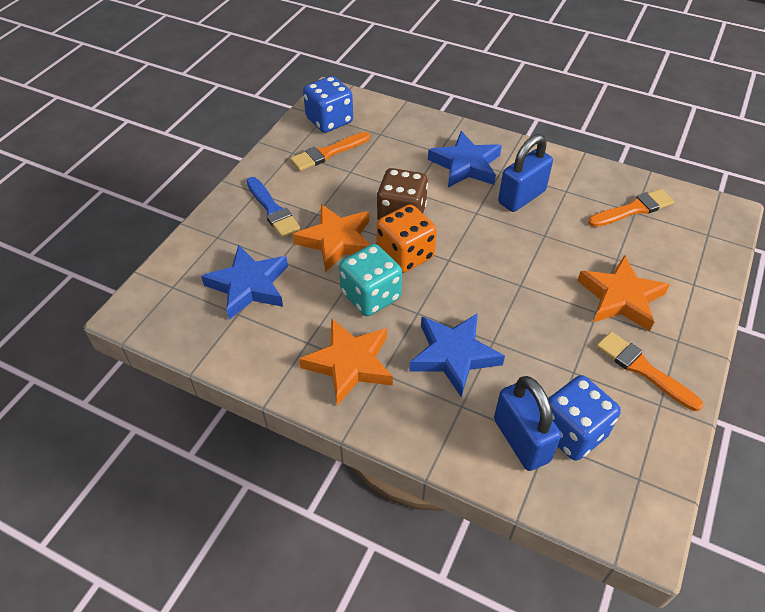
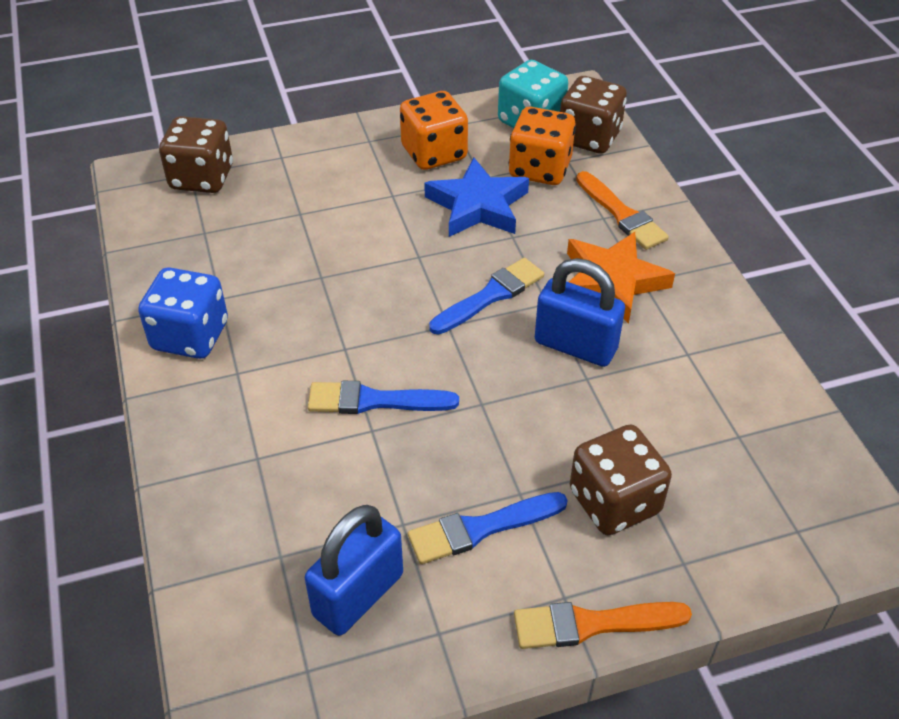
blue brush: [246,177,301,238] = 1 -> [308,381,459,414] [408,492,568,564] [429,258,544,335] = 3
blue dice: [303,76,353,133] [548,375,621,461] = 2 -> [138,267,228,359] = 1
blue star: [201,245,288,320] [409,313,505,397] [428,131,502,188] = 3 -> [424,157,529,237] = 1
brown dice: [377,168,428,220] = 1 -> [159,116,233,193] [560,76,627,154] [570,424,672,535] = 3
orange brush: [290,132,370,171] [588,189,674,227] [596,332,704,411] = 3 -> [514,602,692,649] [576,171,669,250] = 2
orange dice: [377,204,437,273] = 1 -> [400,91,468,170] [508,107,576,185] = 2
orange star: [293,204,371,272] [299,318,393,406] [577,255,670,332] = 3 -> [567,232,675,324] = 1

